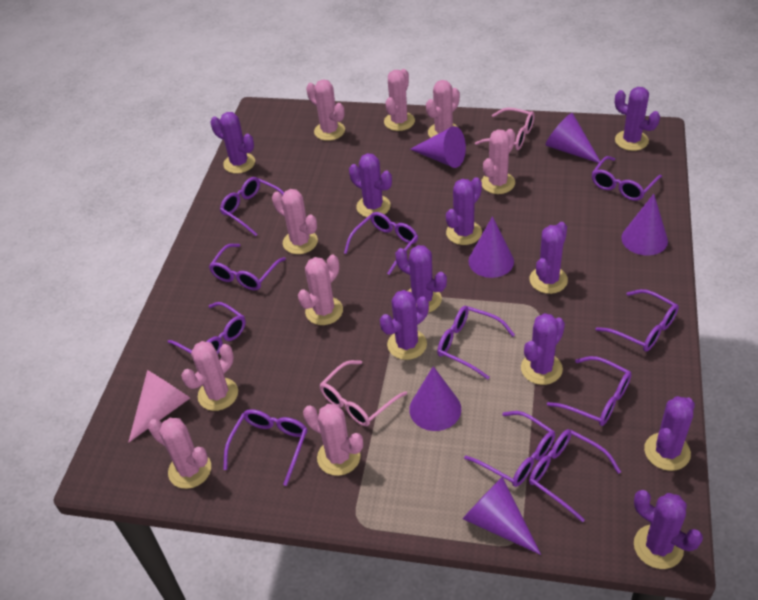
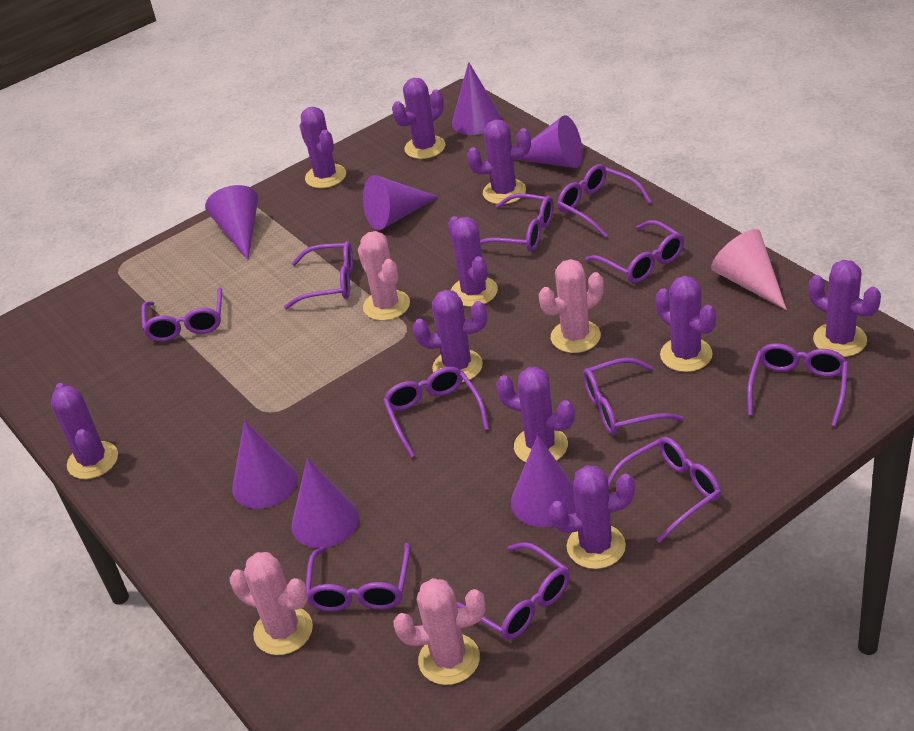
pink cactus: [148,418,211,489] [181,341,238,411] [272,189,318,254] [298,255,343,325] [303,404,363,476] [306,80,345,141] [384,69,415,131] [426,80,460,138] [481,129,515,194] = 9 -> [230,552,313,655] [358,231,410,321] [393,578,486,685] [539,259,604,353] = 4
pink glasses: [319,360,407,426] [475,108,535,150] = 2 -> none = 0
purple cone: [409,366,461,431] [410,126,466,168] [463,477,541,555] [468,216,514,278] [546,113,600,163] [621,194,668,255] = 6 -> [205,185,258,260] [232,421,298,509] [291,458,359,548] [363,175,439,230] [452,62,501,135] [511,435,576,527] [515,115,583,168] = 7

